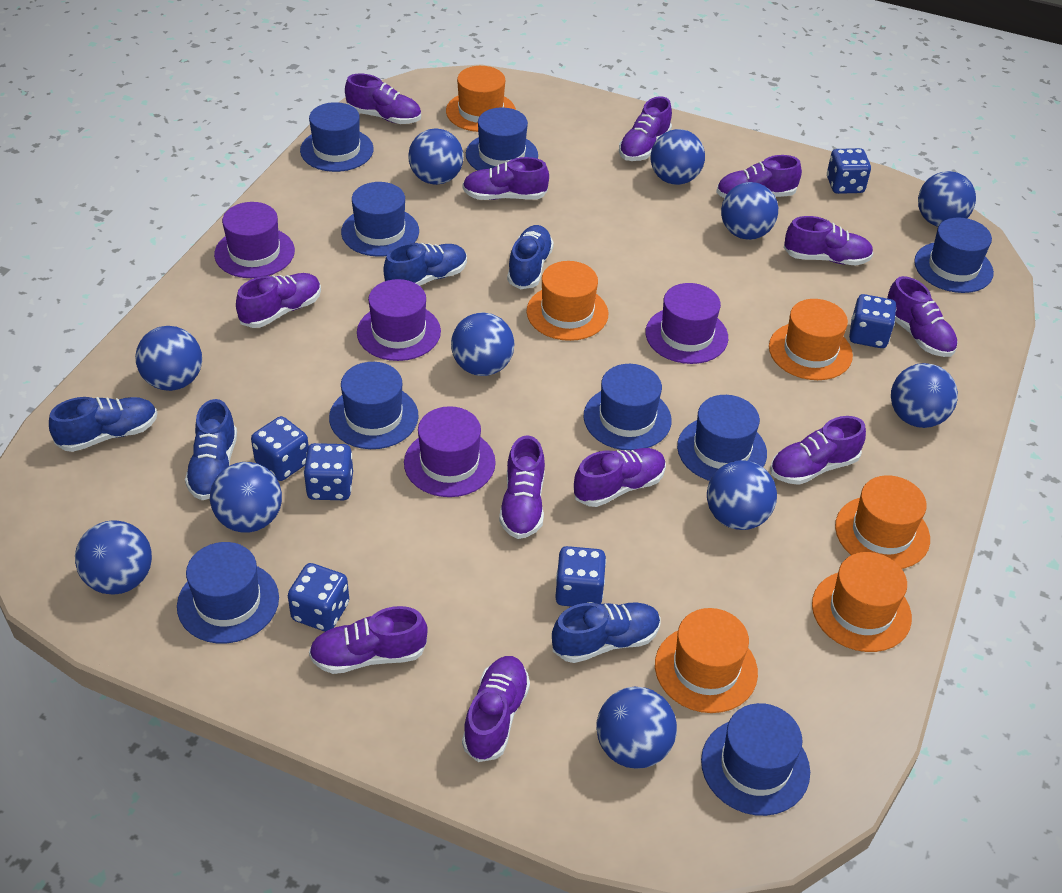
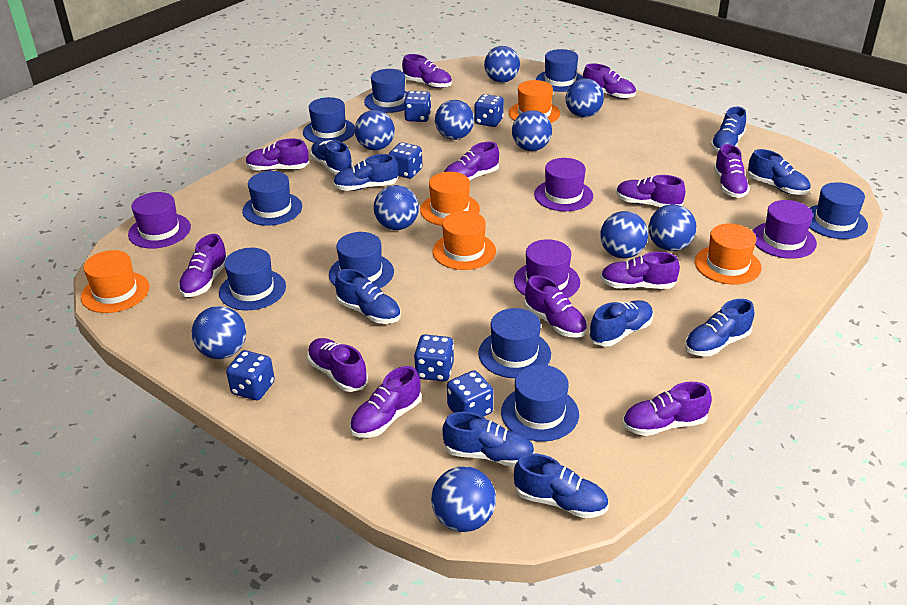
blue ball: [75,520,152,594] [135,326,202,391] [210,462,282,533] [408,128,463,185] [451,313,514,376] [596,687,677,769] [651,129,705,185] [707,460,777,530] [721,182,778,240] [891,363,958,428] [918,171,976,227] = 11 -> [192,306,246,359] [355,110,395,150] [374,185,419,230] [431,466,496,532] [435,100,474,140] [484,46,520,83] [512,110,552,151] [566,79,604,117] [600,211,648,259] [649,204,696,251] = 10
blue shoe: [49,397,157,452] [185,399,237,500] [383,243,467,286] [507,225,554,289] [552,602,660,663] = 5 -> [310,140,353,175] [333,154,398,191] [335,269,401,324] [443,412,535,467] [514,454,609,518] [589,300,653,347] [685,299,754,356] [710,106,746,152] [748,149,811,195] = 9
orange hat: [446,66,516,132] [526,261,608,341] [655,608,758,713] [769,299,853,380] [812,552,912,652] [835,475,930,569] = 6 -> [81,250,150,313] [420,172,480,226] [433,211,496,270] [509,80,560,123] [695,223,762,285] = 5

